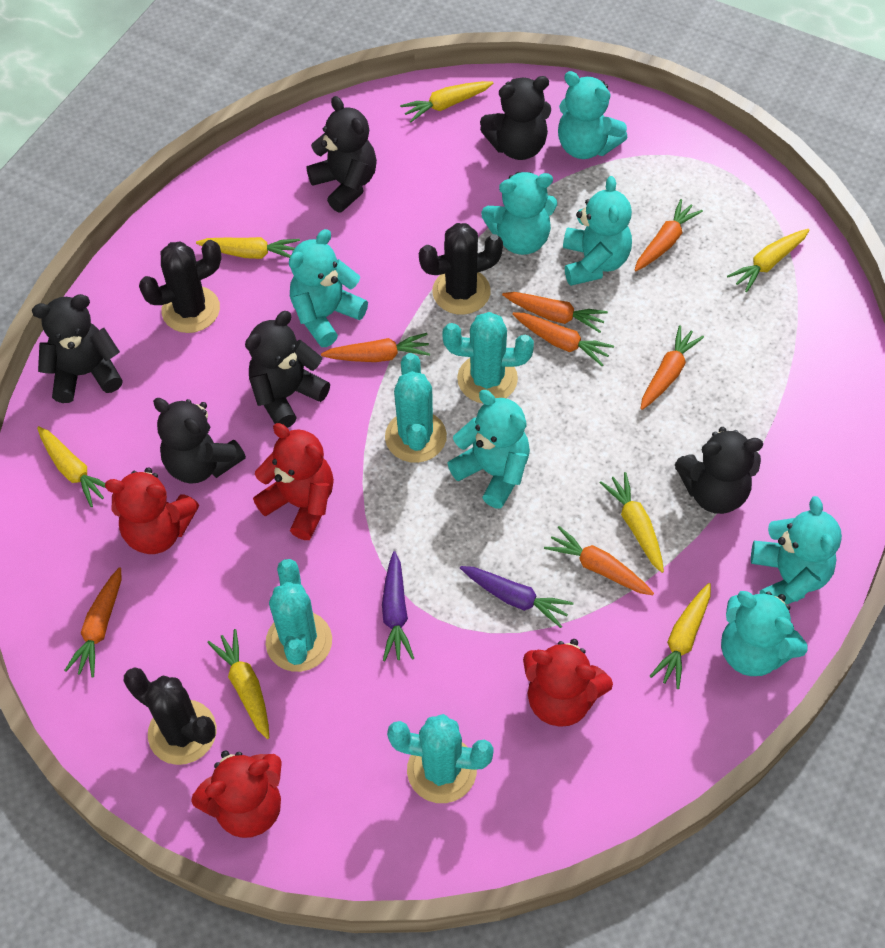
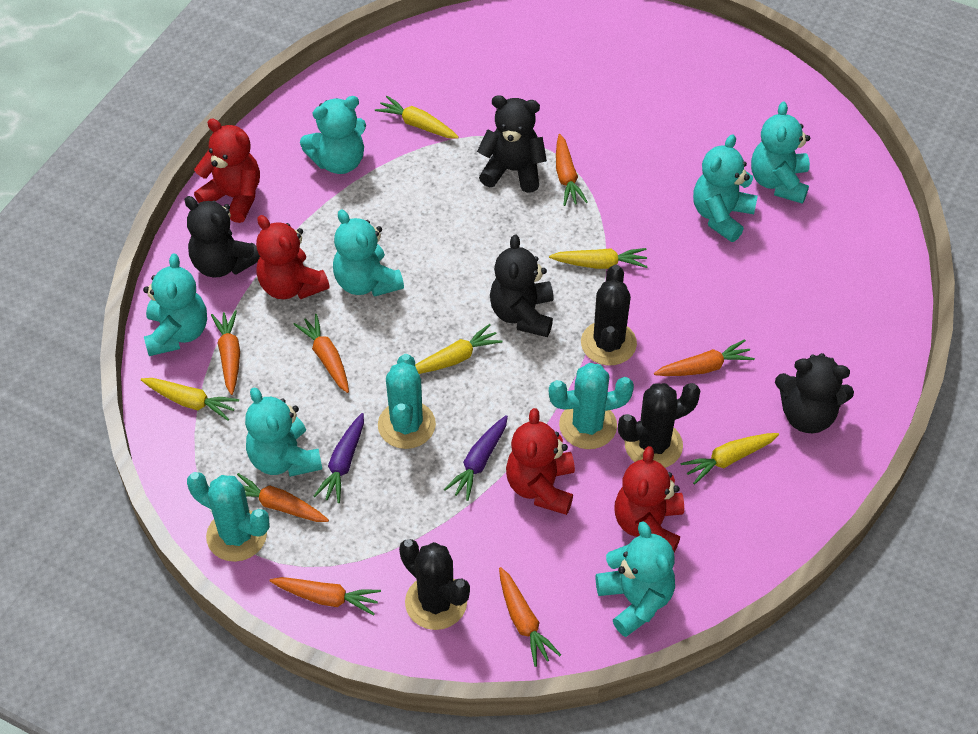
black teddy bear: [32,294,123,403] [153,398,246,484] [245,311,330,428] [306,96,377,212] [480,76,551,160] [675,427,763,514] = 6 -> [184,196,260,278] [477,95,547,193] [490,234,554,337] [775,353,854,433] = 4
turquoise cactus: [265,559,332,672] [385,353,447,463] [387,714,494,803] [442,312,534,403] = 4 -> [187,472,270,562] [378,354,436,449] [549,363,634,449] = 3
yellow carrot: [37,426,106,507] [196,237,300,259] [207,629,269,739] [400,81,493,122] [600,472,664,573] [649,583,711,689] [727,229,809,293] = 7 -> [141,378,239,421] [375,96,459,139] [415,324,503,374] [549,248,648,269] [681,433,779,485] = 5

